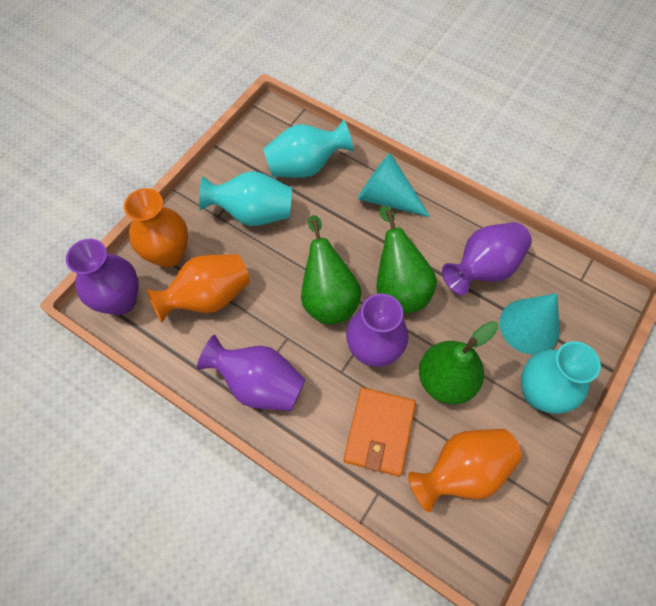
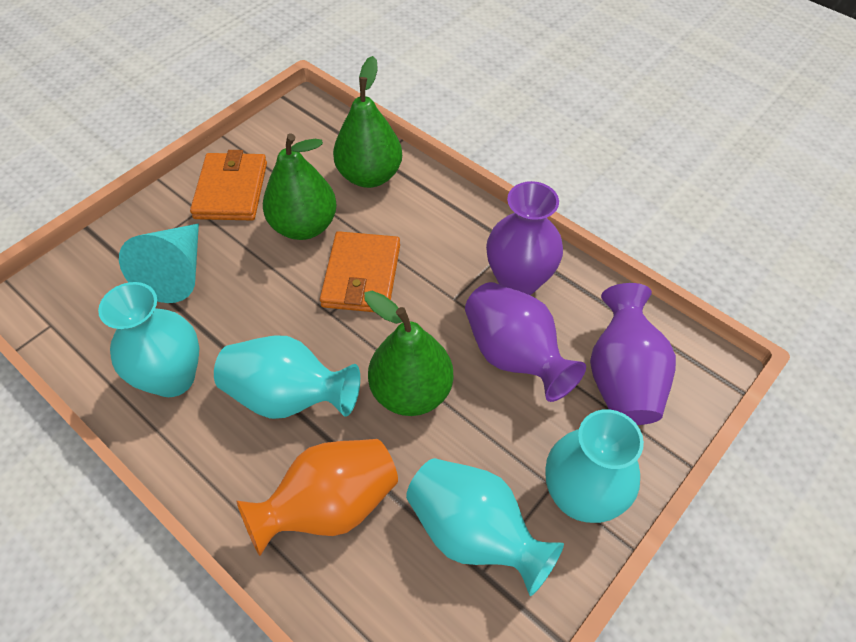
orange vase: [124,188,188,268] [146,254,250,323] [408,429,522,512] = 3 -> [236,439,398,556] = 1
orange wallet: [344,387,416,476] = 1 -> [190,150,267,220] [320,231,400,312] = 2
purple vase: [66,239,139,315] [197,335,306,411] [346,293,409,367] [442,222,532,295] = 4 -> [465,282,586,402] [486,181,563,295] [590,283,676,425] = 3
turquoise cone: [358,153,430,217] [499,293,560,355] = 2 -> [119,223,199,303] = 1
turquoise vase: [199,171,292,226] [263,120,353,178] [521,341,601,414] = 3 -> [98,282,199,397] [214,335,360,419] [406,458,564,596] [545,409,644,523] = 4

